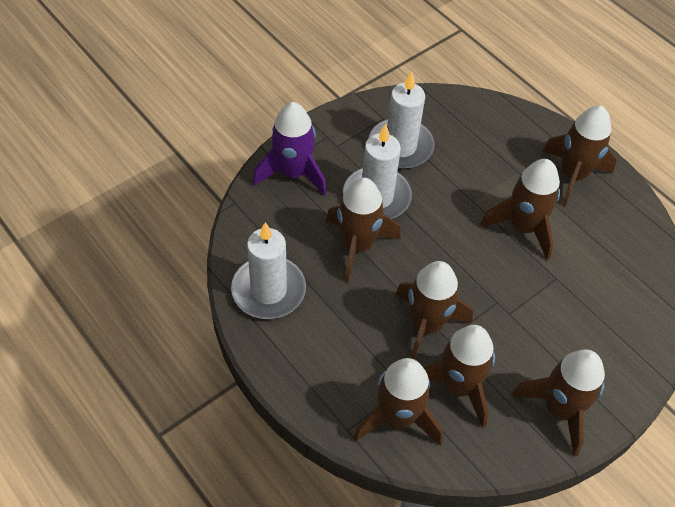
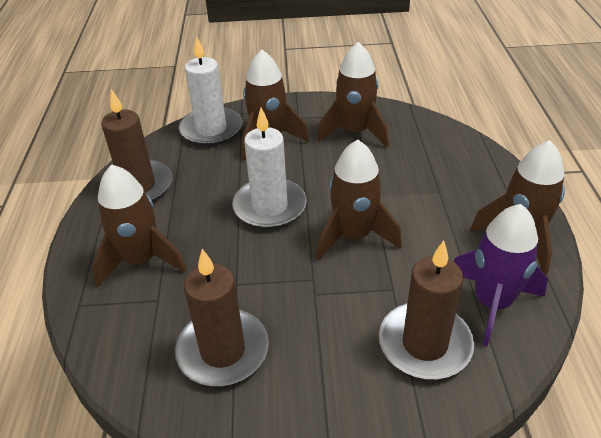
brown candle: none = 0 -> [101,89,173,202] [175,249,269,386] [379,240,474,379] = 3
brown rocket: [326,177,400,282] [353,358,443,445] [395,261,473,360] [423,325,495,428] [480,159,560,260] [512,350,605,456] [543,106,616,207] = 7 -> [92,164,187,287] [241,49,309,160] [316,140,402,261] [317,42,389,148] [470,140,565,274] = 5
white candle: [231,222,306,319] [343,124,412,219] [368,71,434,169] = 3 -> [179,36,242,146] [232,108,307,229] = 2

